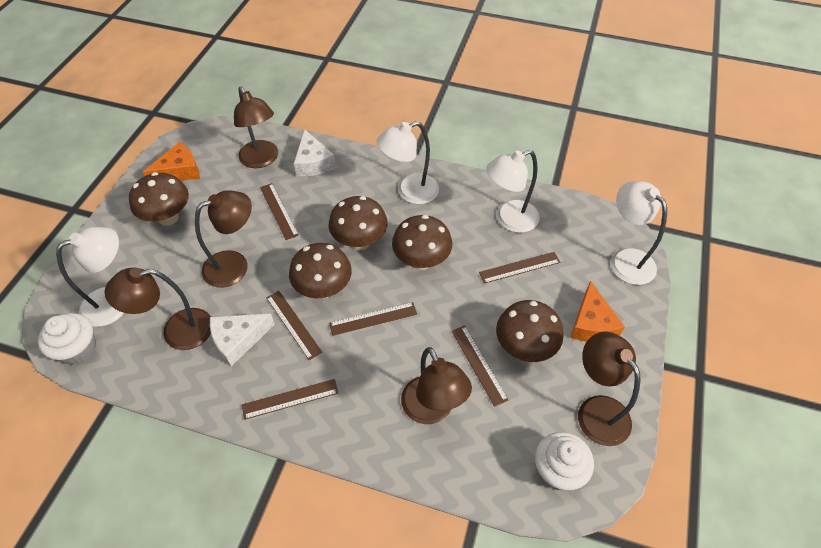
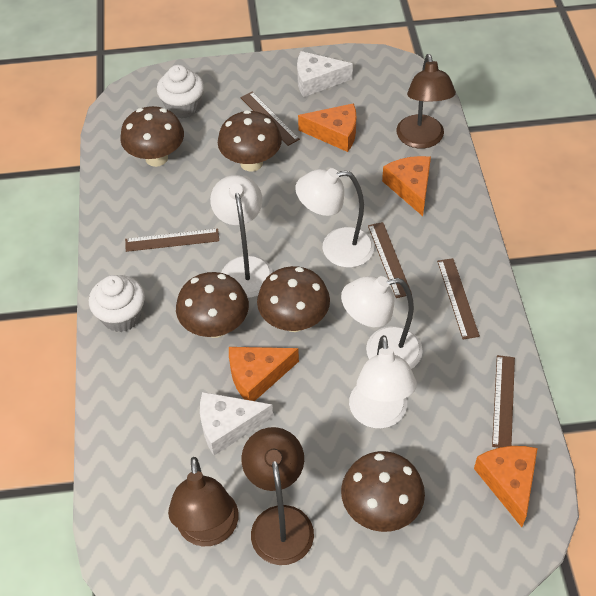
brown lamp: [105,268,211,350] [195,190,252,288] [234,87,278,168] [401,347,472,424] [578,332,640,446] = 5 -> [168,457,239,546] [241,427,314,565] [396,54,456,148] = 3
brown ruler: [242,379,338,420] [260,183,299,240] [266,291,322,360] [329,302,417,336] [451,325,508,407] [479,252,560,284] = 6 -> [125,229,219,252] [240,92,300,146] [368,222,412,298] [437,258,480,339] [492,355,515,448] = 5
orange cheese: [143,142,200,181] [570,281,625,342] = 2 -> [229,347,299,401] [298,103,356,152] [382,156,431,216] [474,446,538,527] = 4

